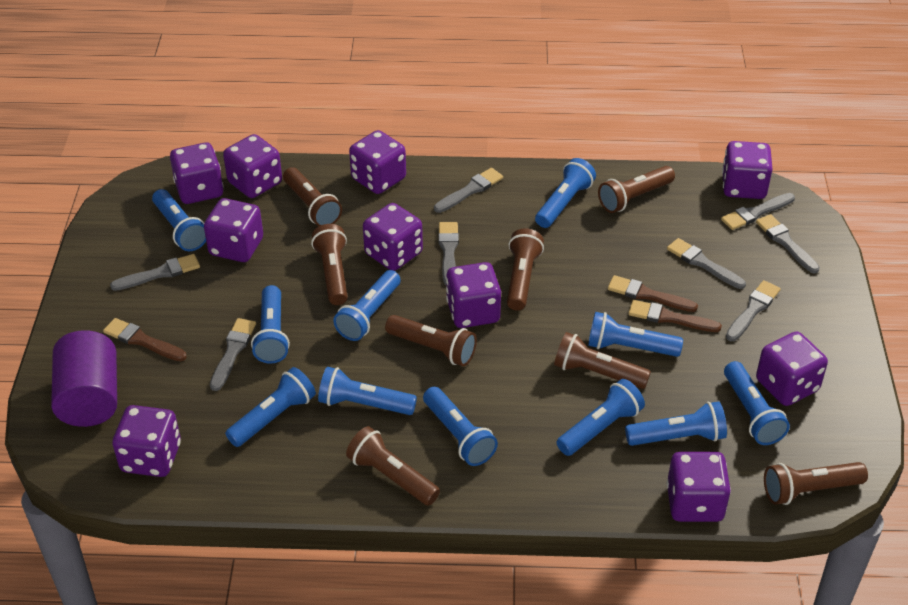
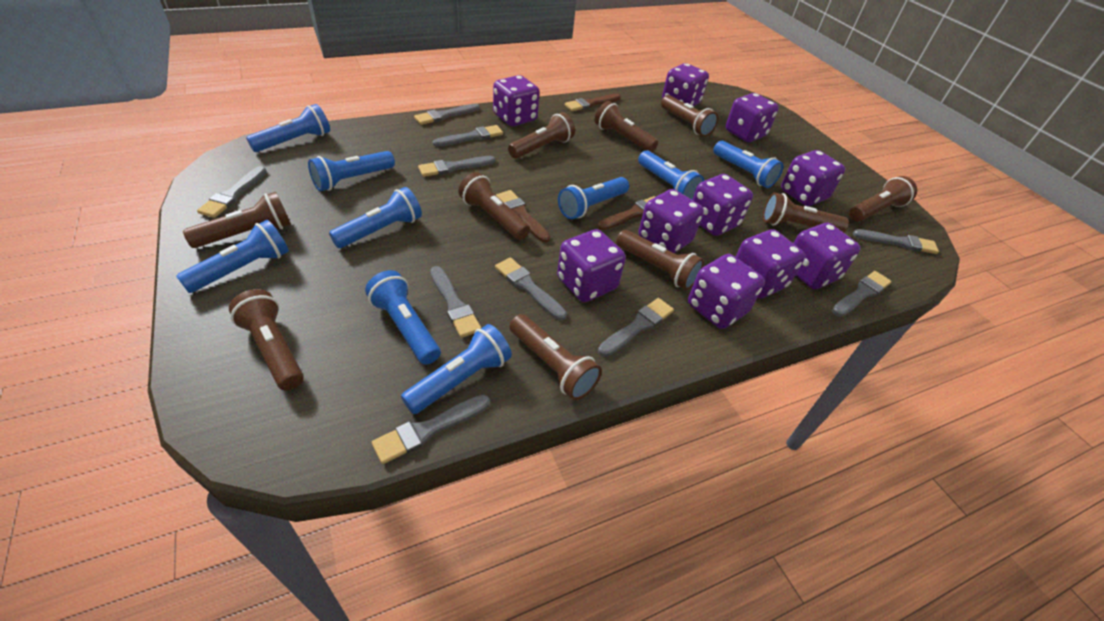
blue flashlight: [152,189,206,251] [225,367,316,447] [251,285,290,363] [318,367,417,415] [333,270,401,341] [423,387,498,466] [535,158,596,228] [556,379,645,456] [588,312,683,357] [625,401,727,446] [724,361,790,445] = 11 -> [176,220,289,293] [246,104,330,152] [308,151,395,191] [329,187,422,248] [365,270,441,365] [401,324,512,414] [558,177,629,219] [638,150,704,199] [713,141,783,188] = 9
brown flashlight: [283,167,342,226] [311,224,348,305] [346,426,440,506] [385,315,477,366] [507,228,544,311] [554,332,651,389] [598,166,675,213] [764,462,868,505] = 8 -> [183,192,291,248] [229,289,304,391] [458,172,530,240] [508,112,575,159] [510,314,602,400] [595,101,658,152] [616,230,704,290] [661,95,718,137] [763,193,849,232] [849,176,917,222] = 10
grey brush: [110,254,200,291] [210,318,256,391] [434,168,503,213] [438,222,459,286] [667,238,746,289] [721,193,795,230] [726,280,781,341] [756,214,820,274] = 8 -> [197,166,267,218] [372,395,490,464] [414,104,480,125] [418,156,495,177] [430,266,481,338] [433,125,503,147] [495,257,567,320] [598,298,674,357] [832,271,892,317] [853,229,939,254] = 10
purple cylinder: [51,330,117,427] = 1 -> none = 0

